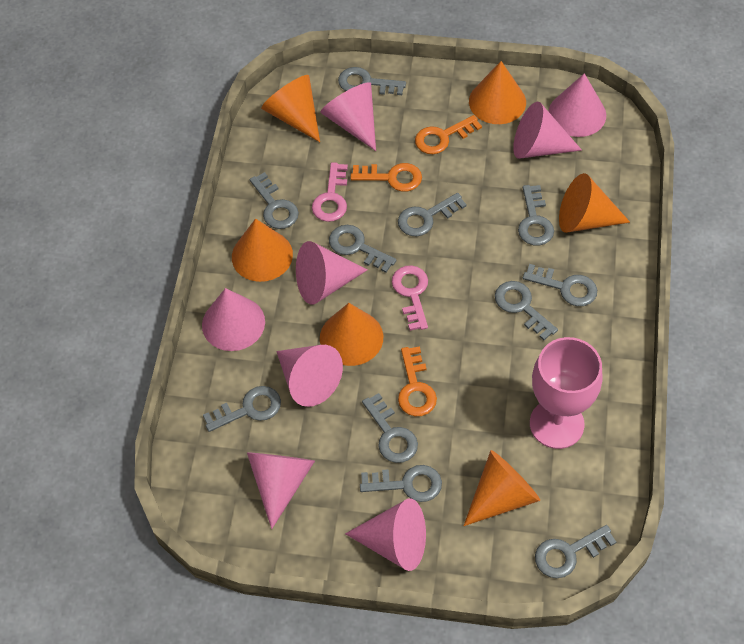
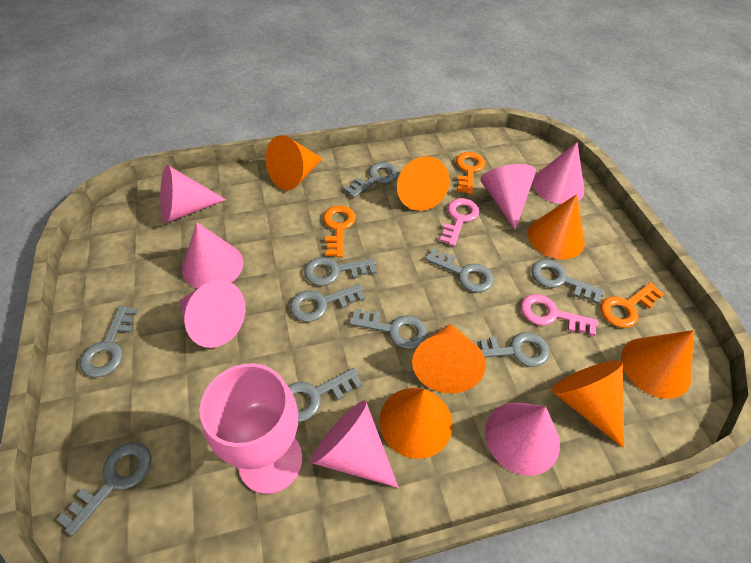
grey key: [203,386,281,432] [250,172,299,229] [329,225,397,273] [338,67,406,95] [360,465,442,502] [362,393,418,463] [398,193,467,236] [495,281,558,340] [518,185,554,246] [523,264,597,306] [535,525,616,578] = 11 -> [56,443,151,536] [80,306,138,378] [288,368,363,422] [290,284,365,322] [304,257,377,286] [344,162,399,198] [349,308,427,349] [425,248,494,293] [471,332,550,367] [531,259,604,304] = 10
orange cone: [232,218,293,282] [261,75,320,142] [320,303,383,366] [464,450,540,526] [469,61,526,124] [559,173,630,233] = 6 -> [265,135,323,191] [379,388,453,459] [397,156,450,211] [412,324,486,393] [528,194,585,260] [551,360,624,448] [621,330,694,399] = 7
pink cone: [202,288,265,351] [247,452,315,529] [276,345,343,407] [296,241,368,305] [320,82,376,151] [345,499,426,571] [513,102,582,159] [548,73,606,137] = 8 -> [160,165,226,223] [179,280,246,348] [182,222,243,289] [310,400,399,488] [480,164,536,230] [485,402,560,476] [533,142,585,204] = 7

